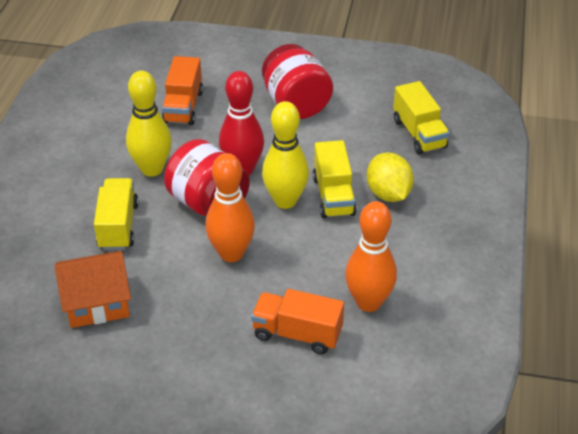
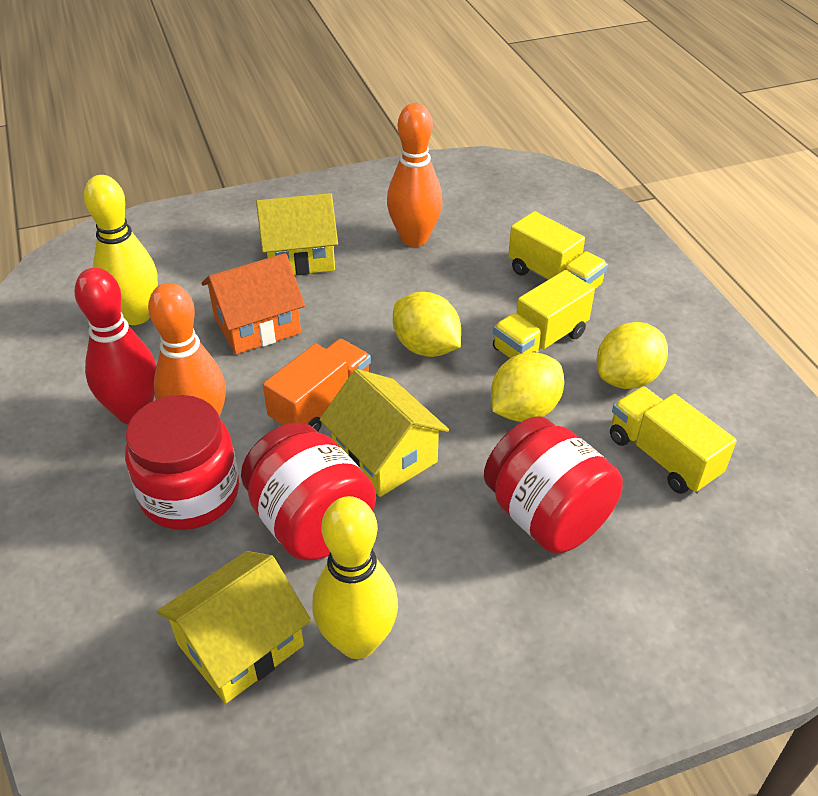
orange truck: [162,56,203,125] [251,289,344,354] = 2 -> [263,339,371,432] = 1
red jar: [164,139,250,216] [262,44,333,119] = 2 -> [125,395,239,530] [241,422,376,560] [484,416,623,553] = 3
yellow house: none = 0 -> [157,551,311,704] [256,193,338,275] [319,369,449,497] = 3
yellow lemon: [367,152,414,202] = 1 -> [393,292,461,357] [491,352,564,422] [597,322,668,389] = 3

